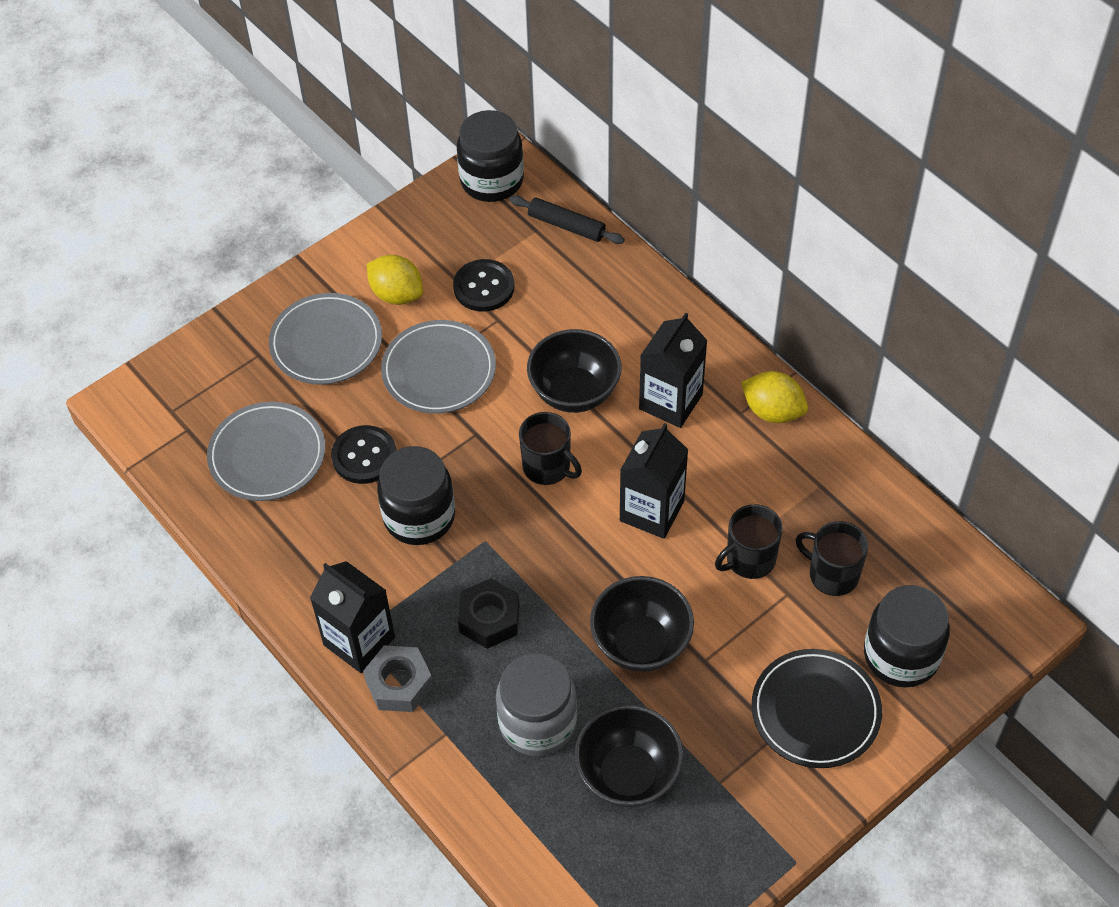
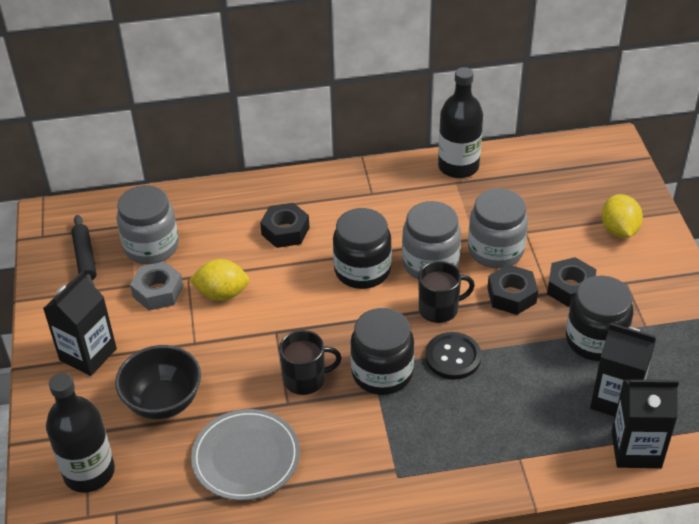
black bottle: none = 0 -> [46,373,115,493] [438,67,483,178] = 2
black bowl: [527,329,621,413] [575,705,683,807] [590,576,694,672] = 3 -> [115,345,201,419] = 1
black button: [331,425,396,484] [453,259,515,312] = 2 -> [425,332,481,380] = 1
black mug: [519,412,582,485] [715,504,783,579] [795,521,868,596] = 3 -> [279,330,342,395] [419,261,475,323] = 2
black nut: [458,578,520,649] = 1 -> [260,203,310,248] [487,264,538,315] [547,257,596,307] = 3
black plate: [751,649,882,768] = 1 -> none = 0
grey jar: [496,653,577,756] = 1 -> [117,185,179,264] [402,201,461,279] [468,188,528,268] = 3
grey plate: [207,402,325,501] [269,293,382,385] [381,320,496,414] = 3 -> [191,409,300,501] = 1

